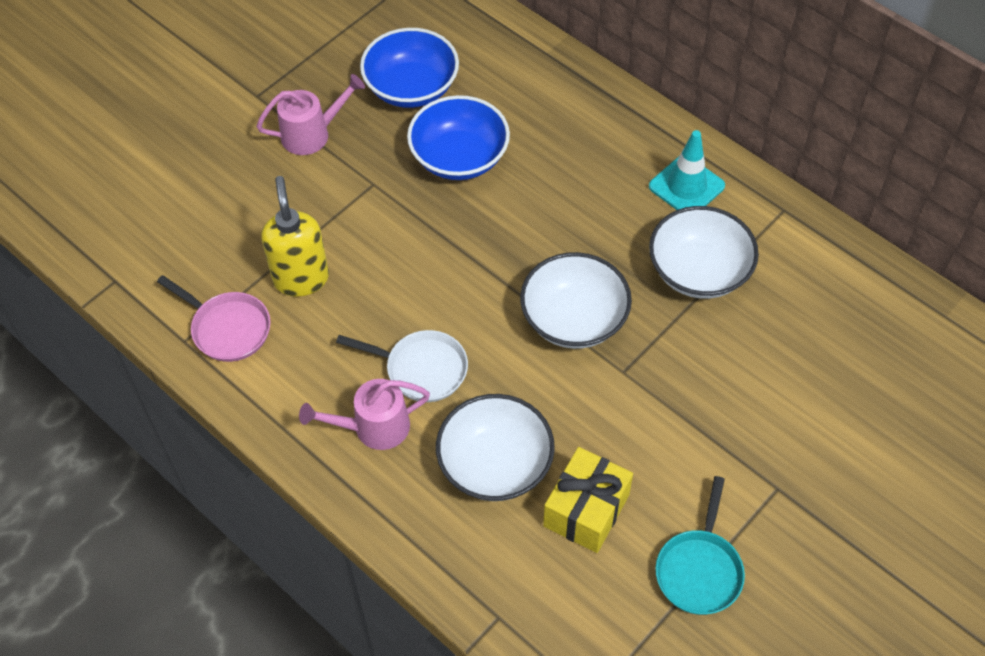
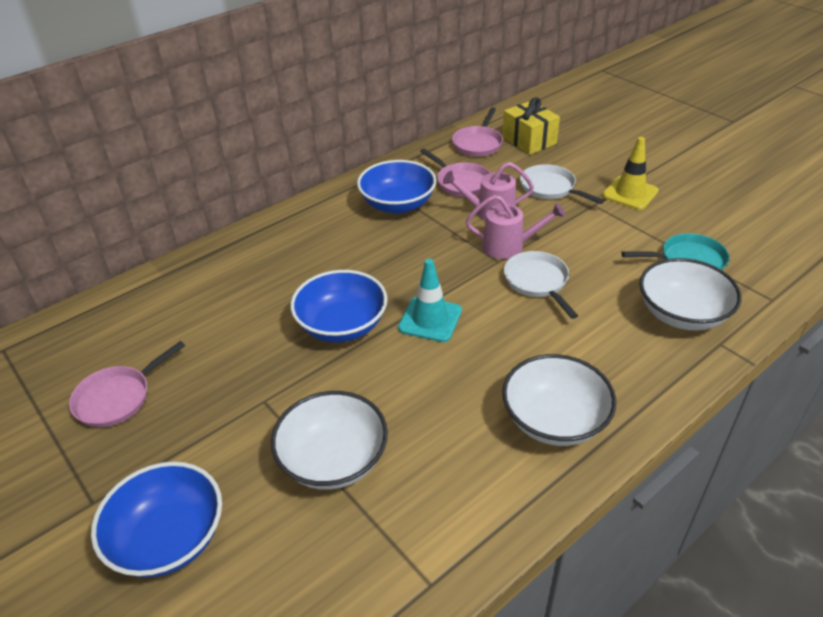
blue bowl: [360,28,459,108] [407,95,510,180] = 2 -> [91,462,222,578] [291,270,387,343] [357,160,436,214] = 3
pink pan: [157,275,271,362] = 1 -> [69,341,185,427] [420,148,490,197] [452,107,503,156] = 3
white pan: [336,330,468,402] = 1 -> [504,251,578,319] [520,164,605,204] = 2
yellow soap dispenser: [261,176,329,297] = 1 -> none = 0
yellow traffic cone: none = 0 -> [602,137,659,210] = 1

